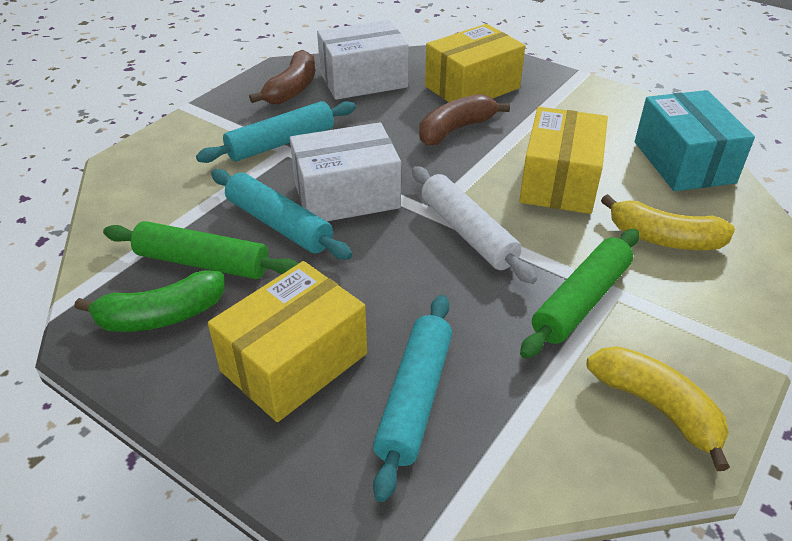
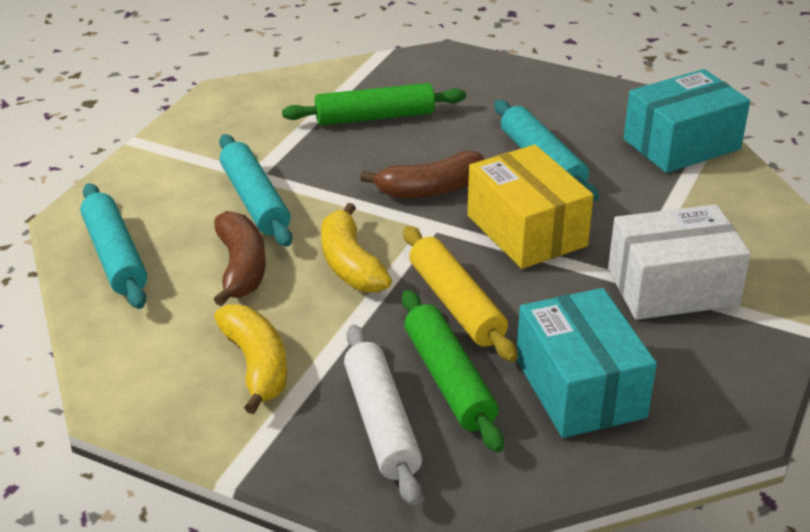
green banana: [75,270,225,332] = 1 -> none = 0
turquoise box: [635,90,755,191] = 1 -> [517,288,657,438] [624,69,750,173] = 2
white box: [290,122,401,221] [317,20,409,100] = 2 -> [608,204,751,320] = 1
yellow box: [208,261,367,422] [425,24,525,102] [519,107,608,214] = 3 -> [467,145,594,269] = 1
yellow rolling pin: none = 0 -> [403,226,518,362] = 1

